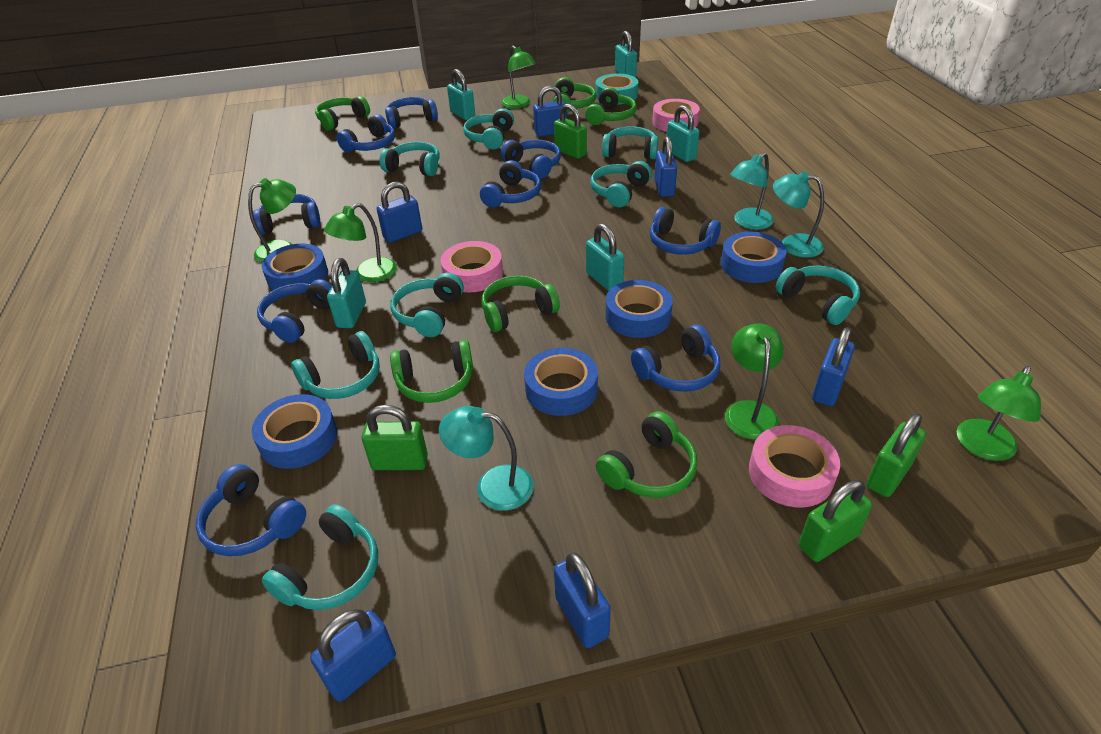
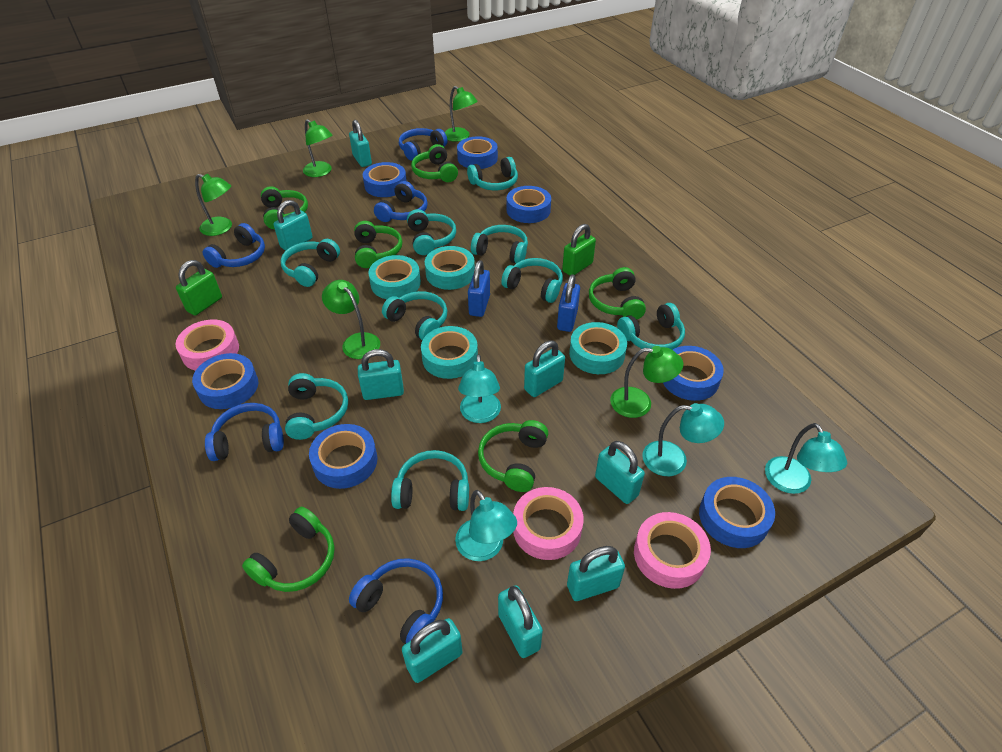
blue headphones: [196,464,306,556] [253,194,320,235] [257,279,332,343] [337,114,395,152] [385,97,438,128] [480,160,541,208] [501,140,561,179] [631,324,720,392] [650,207,721,255] = 9 -> [203,223,265,268] [205,403,284,461] [349,558,443,644] [374,181,428,222] [399,128,447,161] = 5
blue padlock: [310,609,396,702] [377,181,422,243] [533,86,567,137] [554,552,611,648] [654,136,677,197] [812,327,855,406] = 6 -> [468,260,490,317] [557,274,580,332] = 2
blue tape: [252,394,337,469] [262,244,328,295] [524,348,598,416] [605,280,673,338] [721,232,786,283] = 5 -> [192,353,258,409] [309,424,377,489] [363,162,407,197] [457,136,498,169] [506,186,551,223] [663,346,724,401] [699,477,775,548] = 7
green padlock: [362,405,428,470] [554,104,587,159] [799,480,872,562] [866,413,926,497] = 4 -> [176,260,222,316] [562,224,596,275] = 2
turquoise headphones: [262,504,378,610] [291,331,380,399] [380,142,440,176] [390,273,464,337] [463,108,514,149] [590,161,652,207] [602,126,658,159] [776,266,860,325] = 8 -> [280,239,340,287] [285,373,348,440] [382,291,448,340] [391,450,469,511] [407,209,456,255] [467,157,518,190] [471,225,528,263] [501,258,563,303] [617,303,685,350] = 9
turquoise lamp: [439,406,534,511] [730,152,774,230] [773,171,824,258] = 3 -> [455,490,517,561] [458,354,501,423] [642,403,724,476] [765,423,847,494] = 4
turquoise padlock: [327,258,366,328] [447,69,475,120] [586,223,624,291] [615,31,637,78] [667,105,699,162] = 5 -> [273,200,313,251] [349,120,372,167] [358,349,404,400] [402,618,463,683] [498,585,543,658] [524,341,565,397] [567,546,625,601] [595,441,645,504] = 8
turquoise tape: [596,73,638,104] = 1 -> [368,255,421,299] [421,326,478,379] [425,246,475,290] [569,322,627,374] = 4

